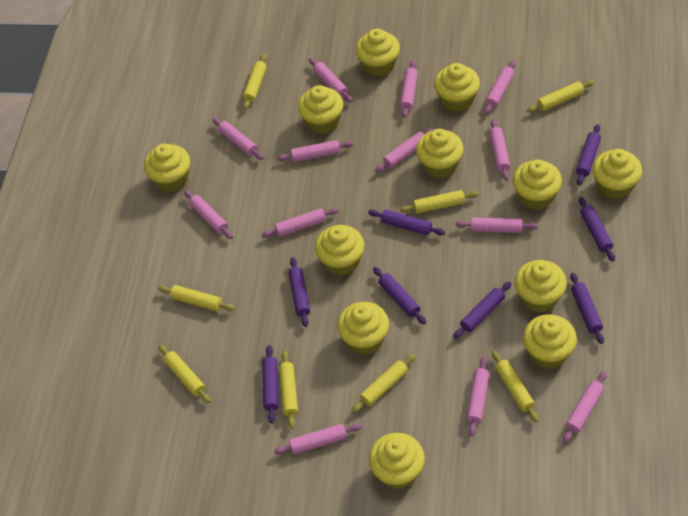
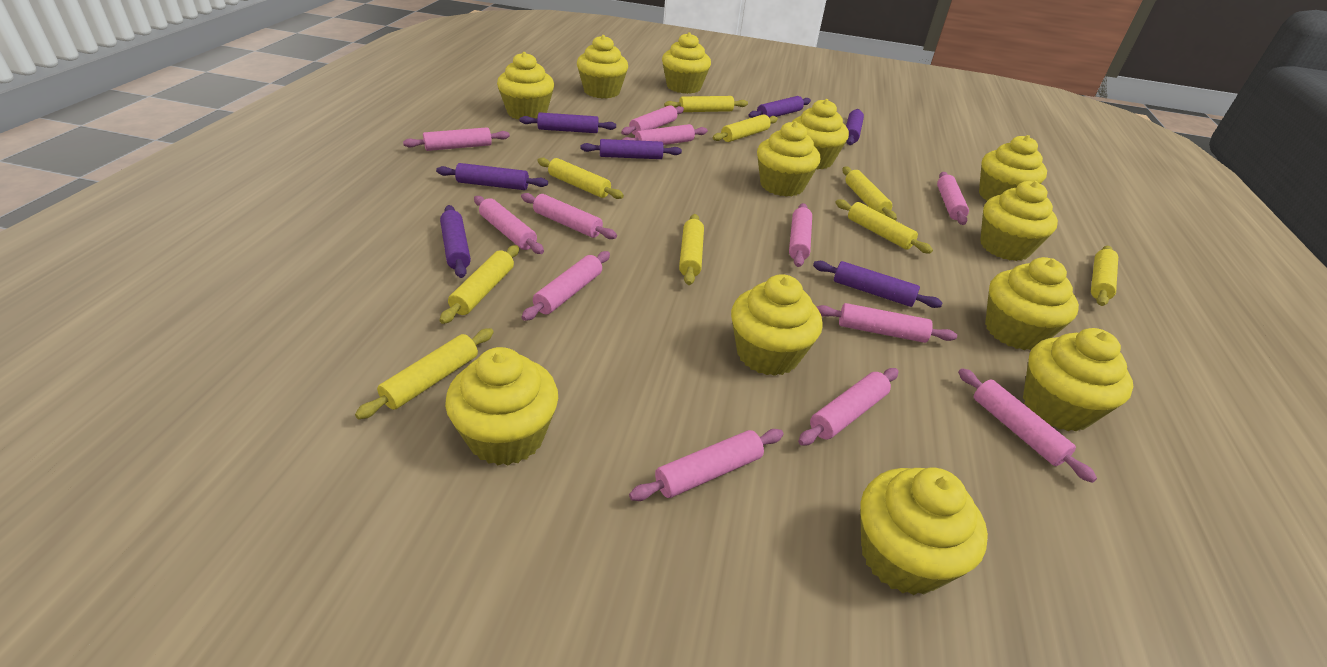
pink rolling pin: [184,190,233,239] [212,118,264,160] [262,208,339,238] [274,424,362,454] [277,140,353,162] [309,58,353,102] [375,128,435,172] [400,61,418,118] [455,218,538,233] [467,357,490,436] [484,60,515,115] [489,119,510,181] [563,371,607,443] = 13 -> [403,127,510,151] [474,196,544,254] [521,193,617,239] [522,251,610,321] [621,105,684,135] [622,124,708,145] [629,429,784,501] [789,203,812,267] [798,368,898,446] [817,303,957,343] [937,172,969,225] [958,368,1097,483] = 12
purple rolling pin: [262,345,279,423] [288,257,310,327] [368,209,445,235] [373,267,426,324] [453,281,511,339] [570,273,604,344] [576,124,601,185] [579,197,615,261] = 8 -> [436,163,548,190] [440,205,471,278] [520,112,616,133] [581,139,682,159] [749,96,811,118] [813,261,943,308] [846,109,864,145] = 7
yellow rolling pin: [158,285,235,311] [159,345,211,403] [243,54,267,110] [279,351,298,429] [352,354,416,413] [400,190,479,213] [492,350,538,422] [527,80,594,113] = 8 -> [355,328,494,419] [440,245,519,324] [537,158,624,199] [664,96,748,112] [679,214,704,285] [712,114,778,142] [836,199,933,253] [843,166,897,221] [1091,246,1118,306] = 9

